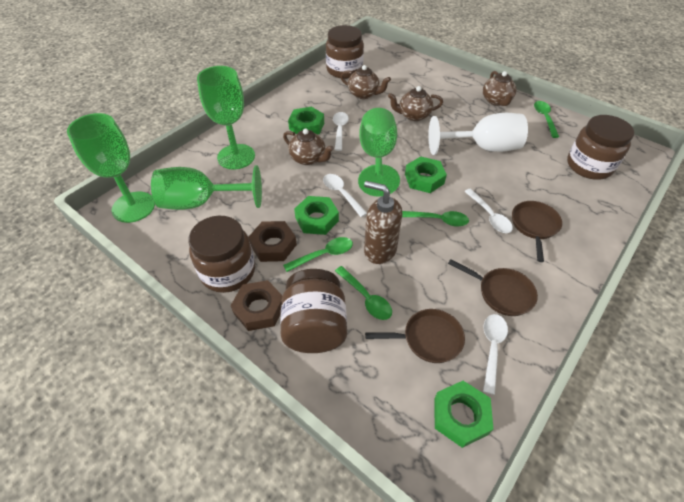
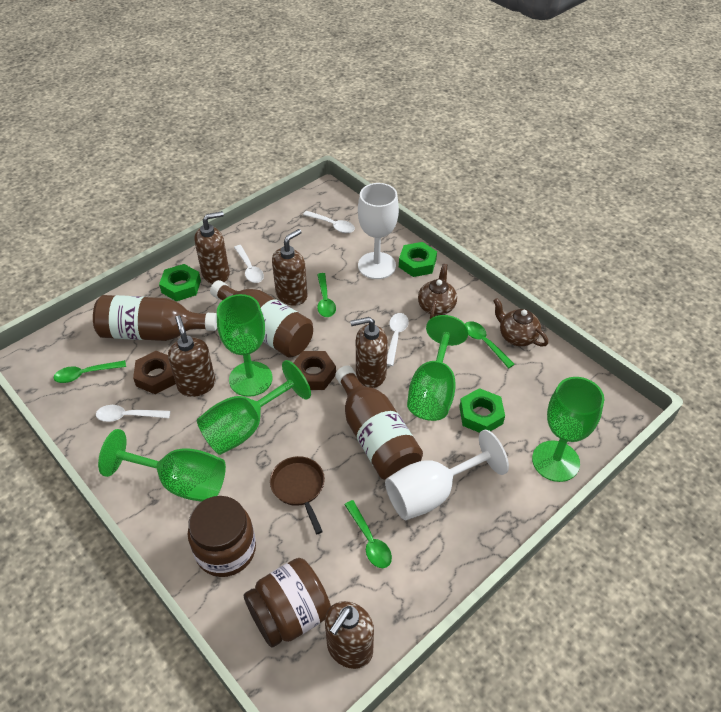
brown bottle: none = 0 -> [93,295,217,341] [210,280,313,358] [335,365,423,480] = 3
brown jar: [188,216,255,293] [280,269,347,353] [326,25,364,79] [567,115,634,180] = 4 -> [188,496,256,577] [244,558,331,648] = 2
brown pan: [365,309,465,363] [448,259,538,316] [512,201,562,262] = 3 -> [270,456,325,534] = 1
brown soap dispenser: [364,181,402,264] = 1 -> [168,315,216,397] [194,211,230,284] [272,229,308,306] [325,601,374,669] [350,317,388,388] = 5
brown teapot: [283,129,334,165] [340,65,391,99] [388,86,443,121] [483,71,516,106] = 4 -> [418,264,457,319] [493,298,548,347] = 2
green goblet: [67,113,155,223] [151,165,262,210] [197,66,255,169] [358,108,400,196] = 4 -> [98,429,226,502] [197,360,311,455] [217,294,272,397] [407,315,469,421] [532,377,604,482] = 5
green nut: [288,107,324,135] [294,196,339,235] [405,156,447,193] [434,381,493,448] = 4 -> [159,264,201,301] [399,242,437,277] [459,388,505,433] = 3
white goblet: [428,113,528,155] = 1 -> [358,183,399,279] [385,430,509,520] = 2

